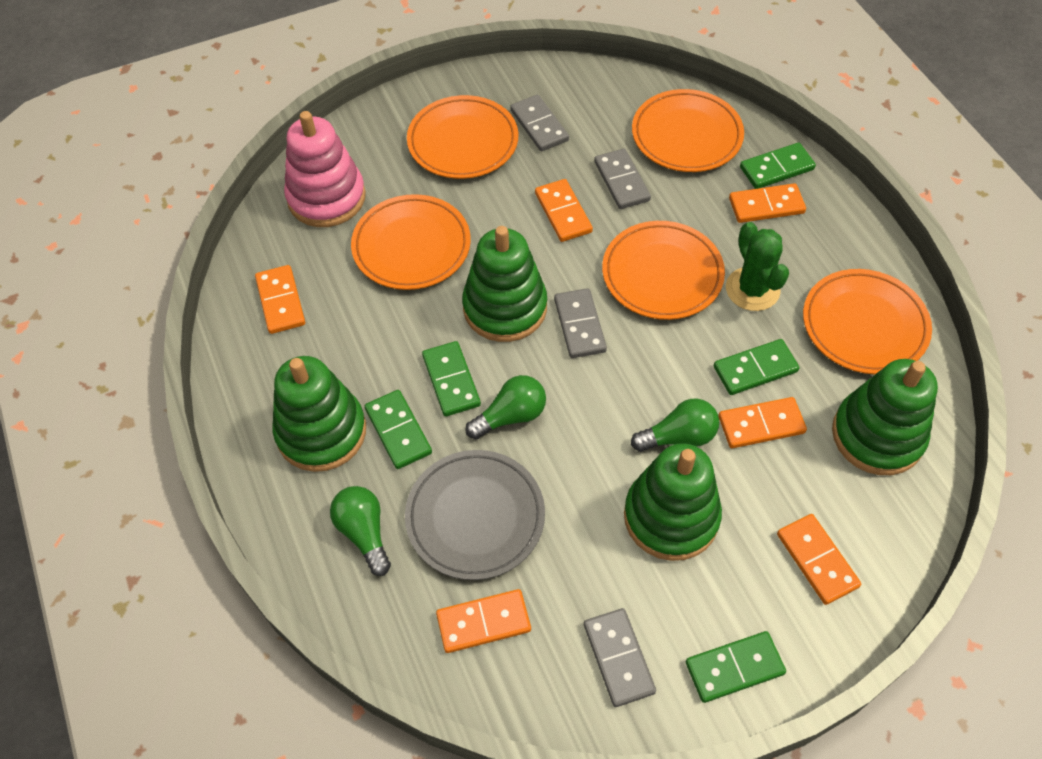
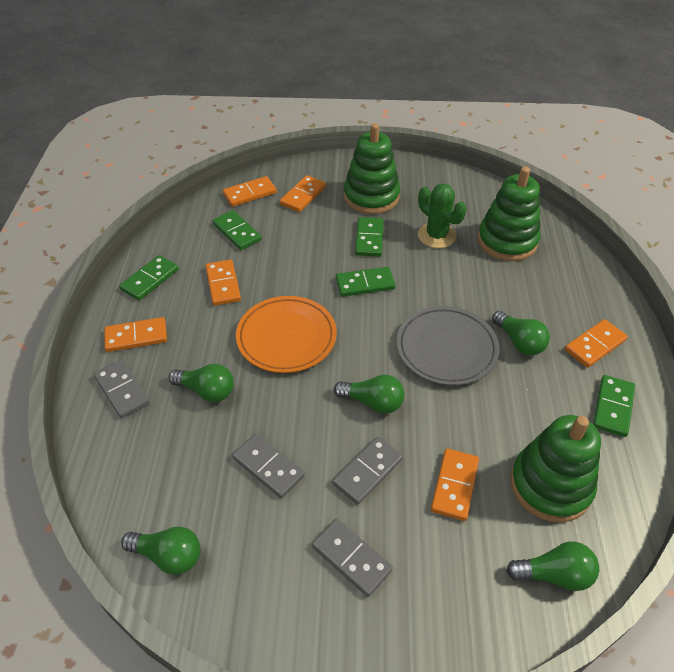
green light bulb: [330,486,391,576] [465,375,546,439] [631,399,719,452] = 3 -> [121,526,201,575] [169,364,234,402] [334,375,405,414] [492,311,550,356] [506,541,599,591] = 5
green stacking toy: [273,356,366,472] [462,226,547,342] [624,443,722,561] [832,359,938,475] = 4 -> [344,123,400,214] [478,167,541,261] [510,415,601,522] = 3
orange plate: [351,194,471,290] [407,95,518,179] [602,221,725,320] [632,89,744,172] [803,269,932,374] = 5 -> [236,296,337,373] = 1
pink stacking toy: [284,111,366,227] = 1 -> none = 0

